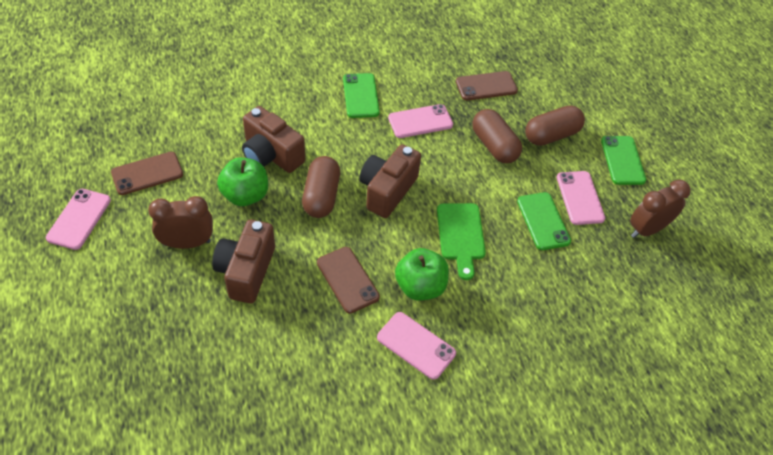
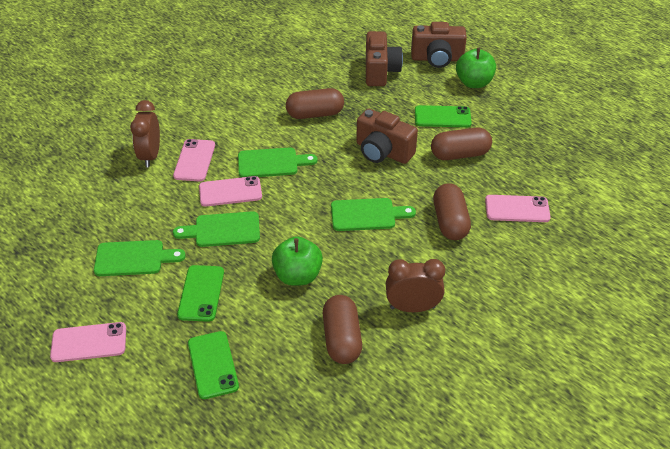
brown capsule: [302,156,340,218] [472,109,522,163] [525,105,585,146] = 3 -> [286,88,344,119] [323,295,362,364] [431,128,492,160] [433,183,471,240] = 4
brown phone: [111,152,183,195] [317,247,380,314] [456,71,518,100] = 3 -> none = 0
green cutting board: [437,203,486,280] = 1 -> [94,240,186,276] [173,211,260,247] [238,148,318,178] [331,198,416,231] = 4

